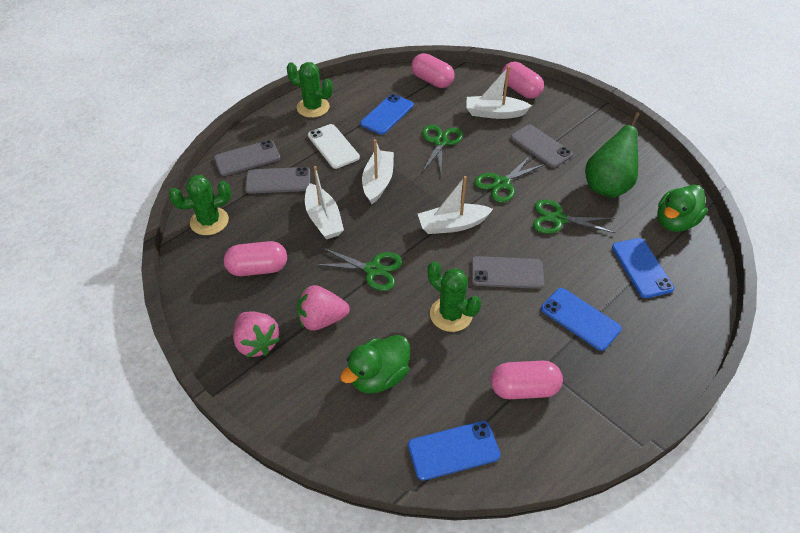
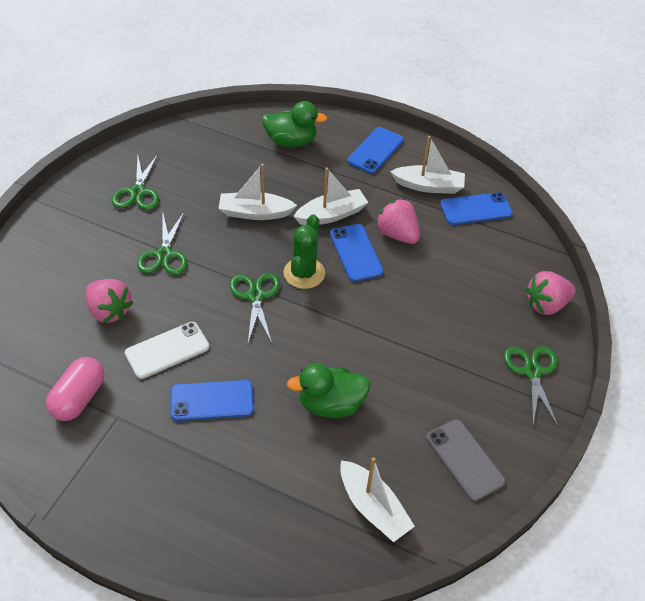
green cactus: [169,175,231,235] [286,62,333,118] [428,261,481,332] = 3 -> [283,214,325,289] = 1
green pear: [585,112,640,198] = 1 -> none = 0
grey phone: [214,140,280,176] [245,167,310,194] [471,256,544,289] [511,125,573,168] = 4 -> [426,419,506,501] = 1
pink capsule: [224,241,287,276] [411,53,455,88] [491,361,563,399] [501,62,544,99] = 4 -> [46,357,104,421] = 1
pink strawberry: [233,312,280,358] [297,285,350,330] = 2 -> [86,279,133,323] [375,199,420,244] [526,271,576,315] = 3

